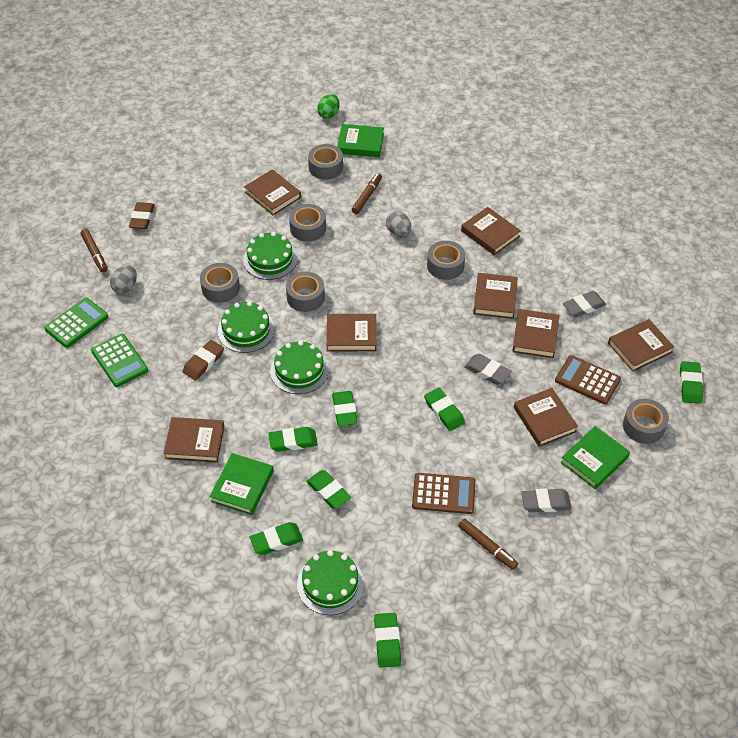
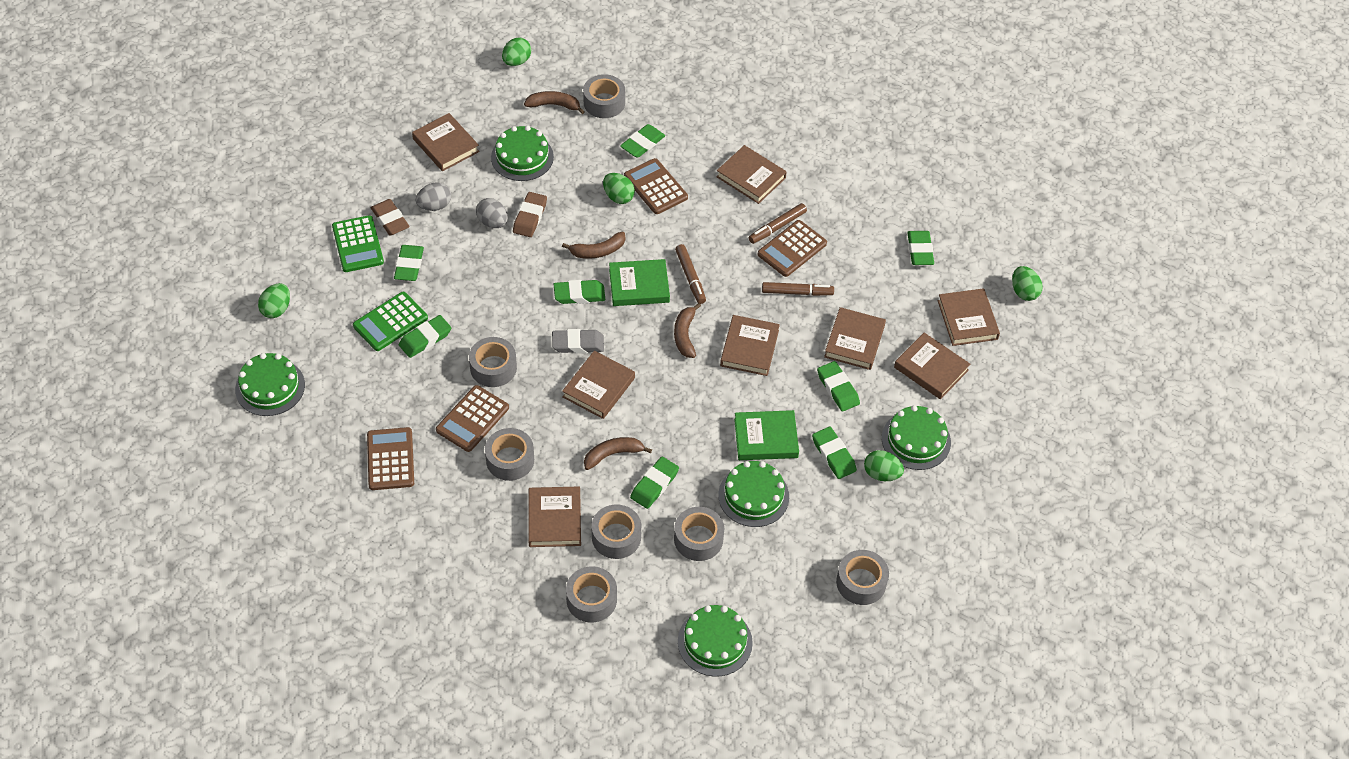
brown banana: none = 0 -> [524,91,585,114] [562,232,625,259] [584,437,652,470] [674,303,701,358] = 4
brown calculator: [412,473,475,514] [555,355,621,404] = 2 -> [367,427,414,490] [436,385,509,452] [624,158,688,214] [758,220,827,277] = 4
green book: [210,453,274,515] [337,124,384,157] [560,426,630,489] = 3 -> [609,259,670,306] [734,410,799,460] = 2
green cake: [218,301,275,353] [243,232,297,280] [270,341,329,394] [297,550,364,615] = 4 -> [235,353,305,416] [491,126,554,181] [678,605,753,677] [718,461,789,527] [882,405,951,470] = 5
green egg: [317,94,340,119] = 1 -> [258,283,290,318] [502,38,531,66] [603,173,635,204] [864,450,904,481] [1012,266,1043,301] = 5
green eraser: [249,522,303,555] [268,427,318,452] [306,470,351,509] [332,391,358,426] [374,613,401,668] [424,388,465,431] [680,361,703,404] = 7 -> [394,245,424,281] [399,315,451,358] [554,280,605,304] [620,124,665,158] [630,457,679,509] [812,427,857,479] [817,361,860,412] [907,231,934,265] = 8
grey eraser: [464,354,512,385] [521,489,572,512] [563,291,606,318] = 3 -> [552,329,604,353] = 1
grey tape: [200,263,240,303] [286,272,325,312] [289,204,326,242] [308,144,343,180] [427,241,465,280] [623,399,669,444] = 6 -> [469,337,517,387] [485,428,534,481] [566,567,617,623] [583,74,625,118] [592,505,641,559] [674,507,724,561] [836,550,889,605] = 7

